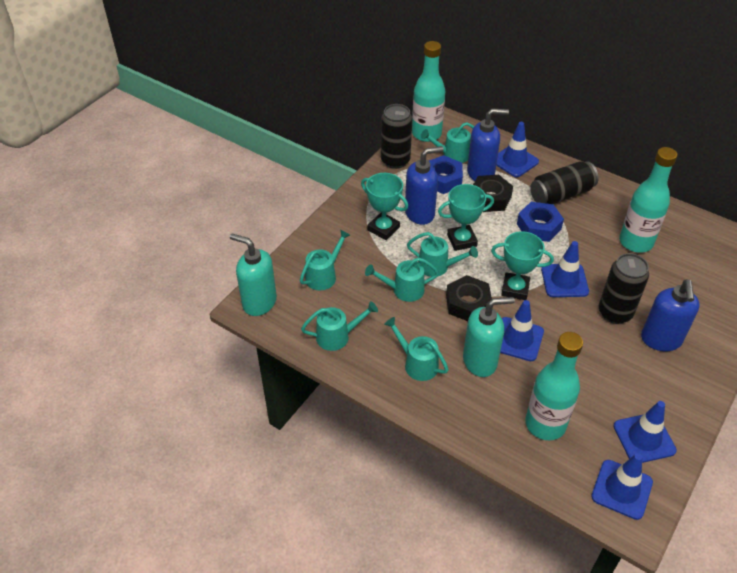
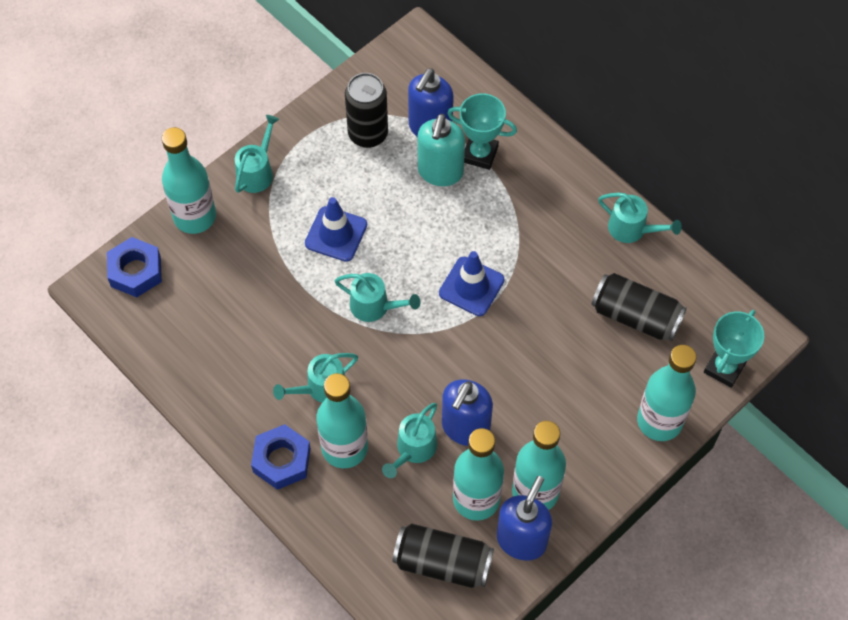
black nut: [446,275,492,321] [473,175,513,212] = 2 -> none = 0
blue traffic cone: [496,122,539,177] [500,300,544,361] [541,241,589,297] [591,453,653,520] [613,401,677,463] = 5 -> [305,197,367,262] [439,251,505,316] = 2
turquoise bottle: [412,41,445,142] [525,332,583,440] [619,147,677,253] = 3 -> [162,127,216,234] [316,373,368,468] [453,428,504,521] [512,421,566,510] [637,345,696,441] = 5
turquoise soap dispenser: [230,233,277,316] [463,297,515,377] = 2 -> [418,114,465,186] = 1
turquoise trophy: [361,173,408,240] [438,184,494,251] [491,231,554,300] = 3 -> [447,93,517,170] [704,310,764,388] = 2
turquoise watering can: [300,230,350,290] [301,301,378,351] [365,258,439,302] [384,317,449,381] [407,232,478,277] [421,122,474,163] = 6 -> [235,115,279,193] [273,353,358,403] [335,273,420,322] [382,403,437,478] [598,193,682,243] = 5

